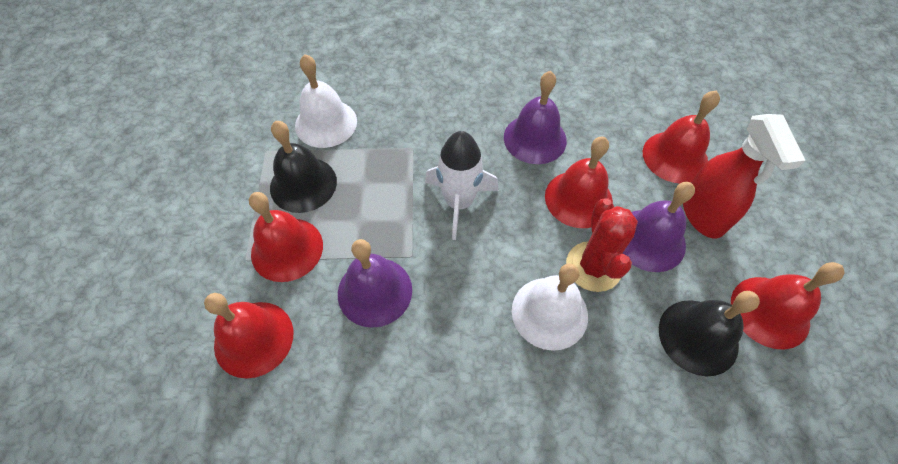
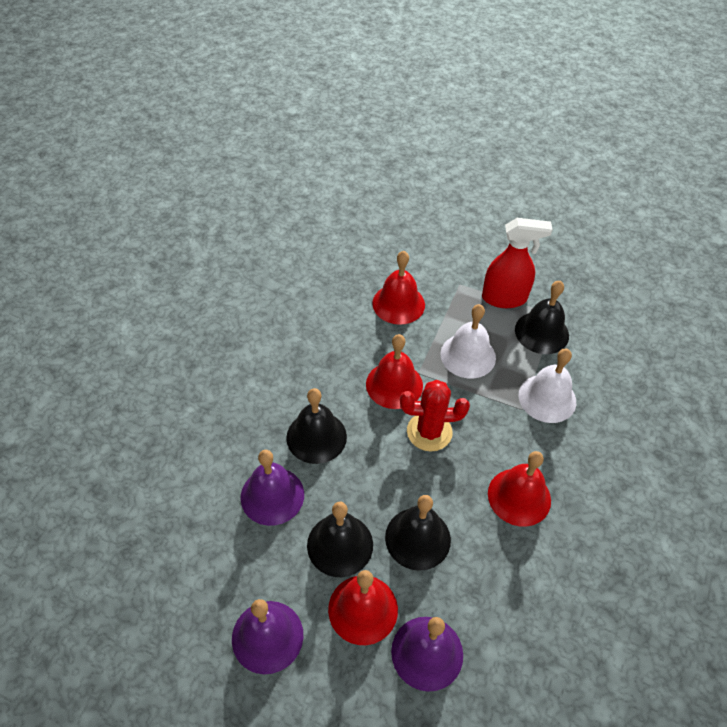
black bell: [270,121,337,213] [659,291,760,376] = 2 -> [286,388,347,464] [307,502,373,577] [385,495,451,571] [515,281,569,354] = 4
red bell: [204,293,293,378] [249,192,323,282] [545,137,613,228] [643,90,720,183] [731,262,844,349] = 5 -> [328,570,398,645] [366,334,423,409] [372,251,425,325] [488,451,551,527] = 4
white rocket: [425,131,498,240] = 1 -> none = 0

